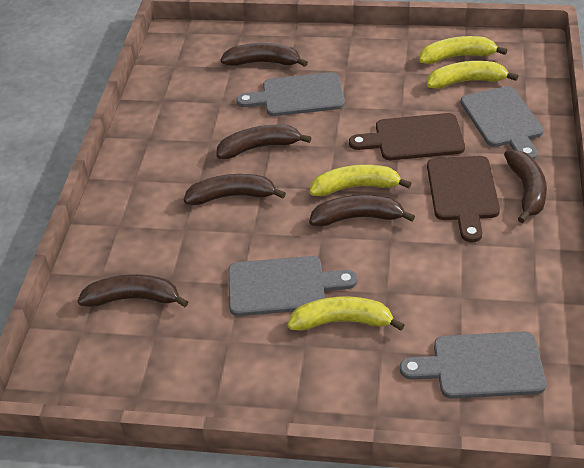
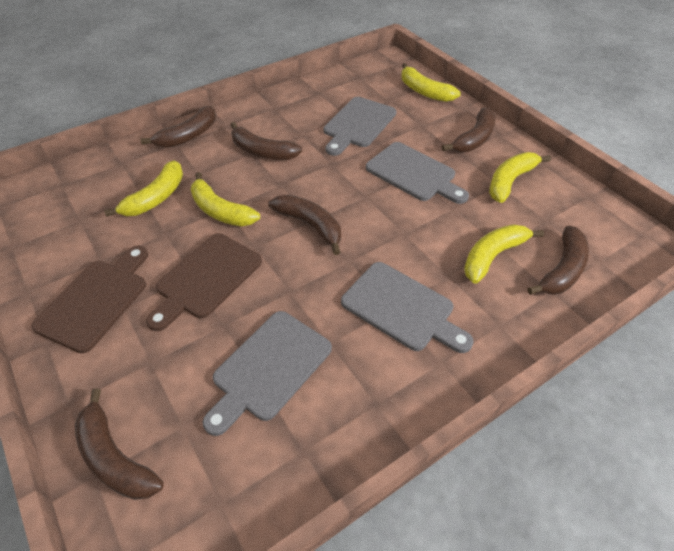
yellow banana: [288,297,404,331] [310,165,411,196] [419,36,507,64] [427,61,518,89] = 4 -> [104,160,183,217] [191,172,260,226] [401,63,461,102] [464,224,544,284] [489,152,551,203] = 5

